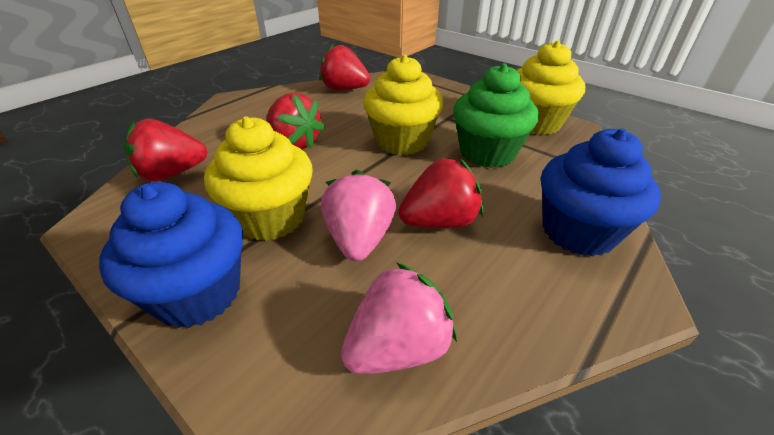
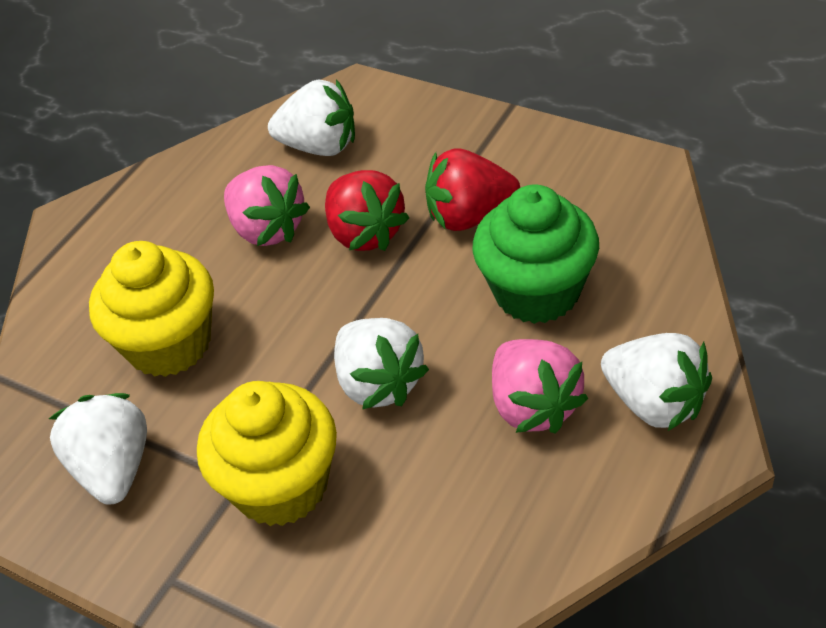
blue cupcake: [99,182,243,328] [541,128,661,257] = 2 -> none = 0
red strawberry: [124,119,207,182] [266,93,325,149] [319,44,370,90] [398,158,483,228] = 4 -> [325,170,409,251] [425,148,520,231] = 2
white strawberry: none = 0 -> [49,393,147,505] [268,79,355,156] [334,318,429,409] [601,333,712,431] = 4
yellow cupcake: [204,116,313,241] [364,54,443,155] [517,40,585,135] = 3 -> [89,241,214,377] [197,381,337,526] = 2

